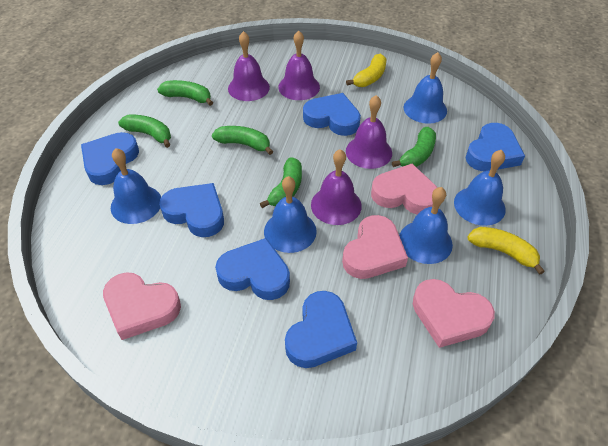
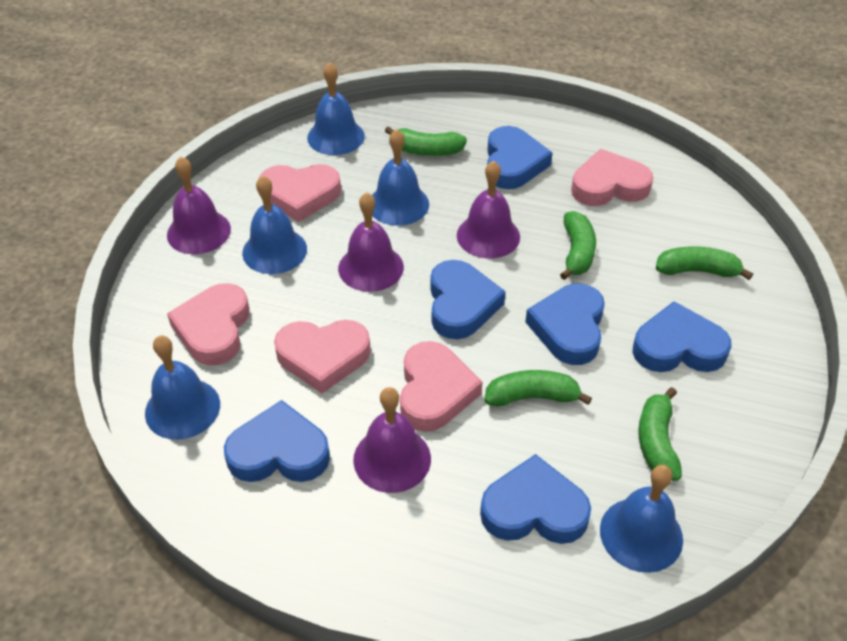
pink heart: [103,272,181,340] [342,215,408,279] [371,164,437,214] [413,279,495,348] = 4 -> [167,283,249,366] [259,164,341,222] [274,320,371,393] [400,341,482,432] [571,149,653,206] = 5
yellow banana: [346,54,386,87] [467,227,545,275] = 2 -> none = 0

